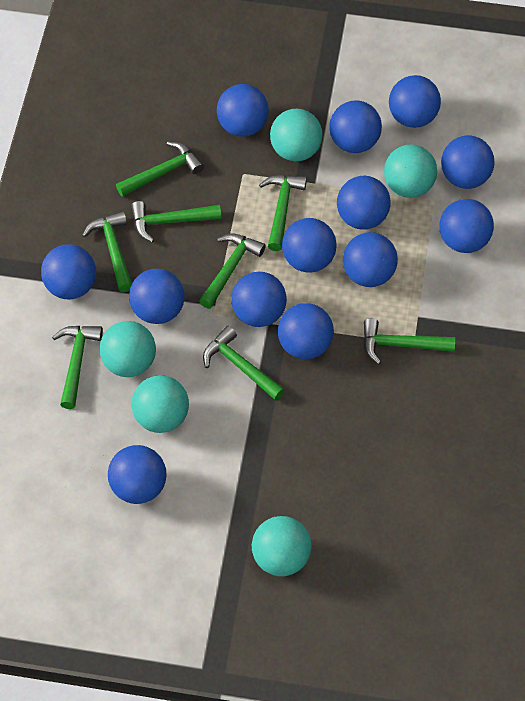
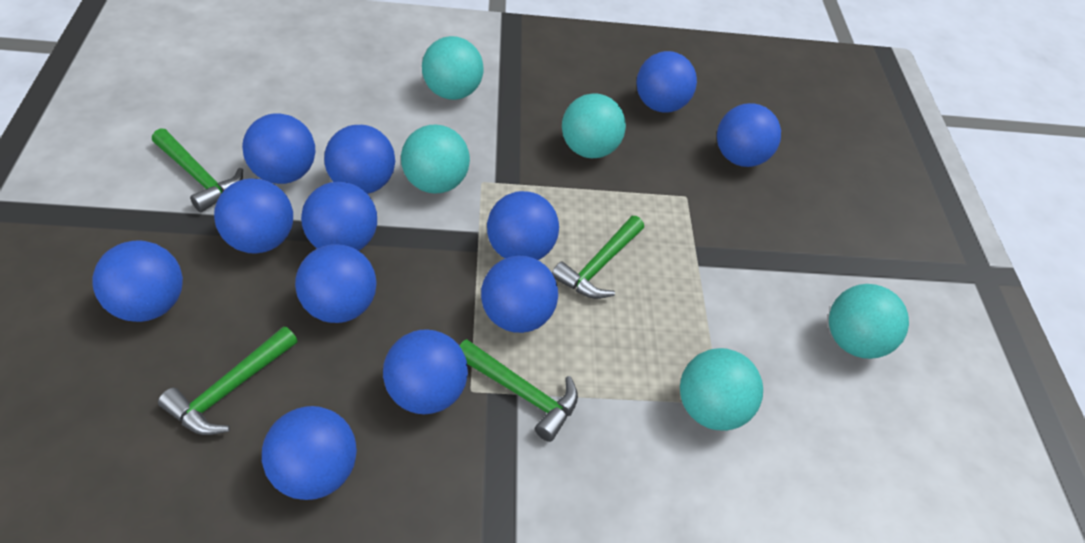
blue ball: [41,244,96,300] [108,445,166,504] [129,269,185,324] [217,84,269,137] [231,272,287,327] [278,303,334,359] [282,218,337,273] [329,100,382,153] [337,176,391,230] [343,232,398,287] [389,75,441,128] [439,199,494,253] [441,135,495,189] = 13 -> [93,240,183,322] [214,179,293,254] [242,113,316,184] [262,406,357,500] [295,244,377,323] [301,182,377,251] [324,125,395,194] [383,329,468,414] [481,256,558,333] [487,191,559,260] [636,51,697,113] [717,103,781,167] = 12
green hammer: [52,326,103,409] [82,211,132,292] [116,141,204,197] [131,201,221,243] [199,233,266,309] [203,326,285,401] [259,175,307,251] [363,318,455,364] = 8 -> [152,128,243,212] [158,326,298,435] [459,339,578,442] [552,216,644,299] = 4

